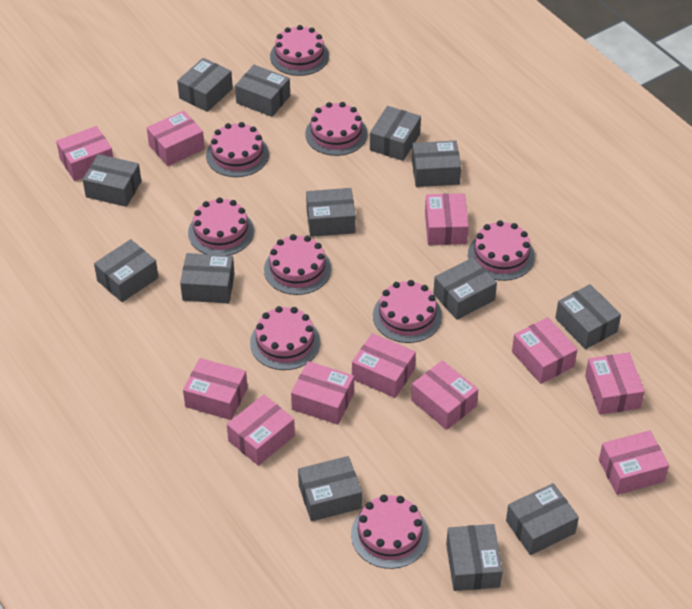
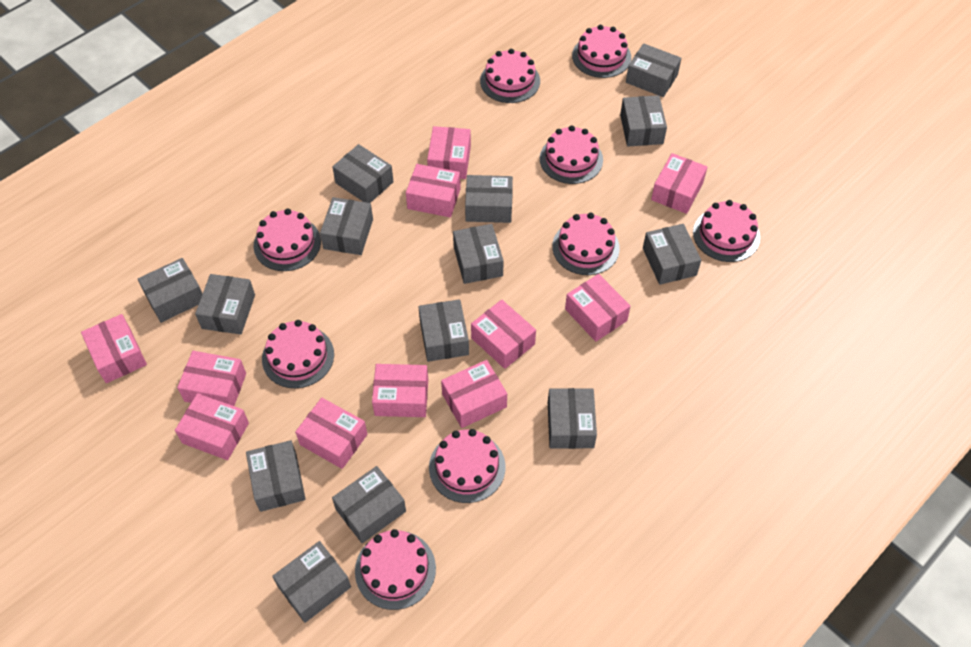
grey box: [83,154,141,207] [94,239,159,302] [177,58,233,112] [180,253,235,304] [235,65,290,117] [298,456,362,521] [306,188,356,237] [370,106,421,161] [412,141,461,187] [433,258,497,320] [446,524,503,591] [506,483,579,555] [555,284,621,349] = 13 -> [138,258,202,323] [195,274,255,335] [246,440,306,512] [272,541,351,623] [320,197,373,255] [332,466,406,543] [333,144,394,203] [418,299,469,362] [453,224,504,284] [465,175,513,223] [548,388,597,449] [620,95,667,147] [626,43,681,97] [643,224,701,285] = 14

